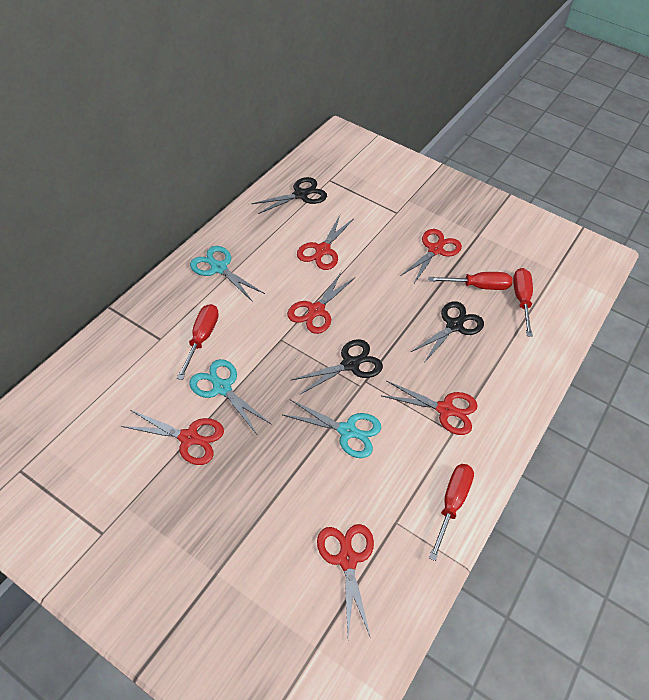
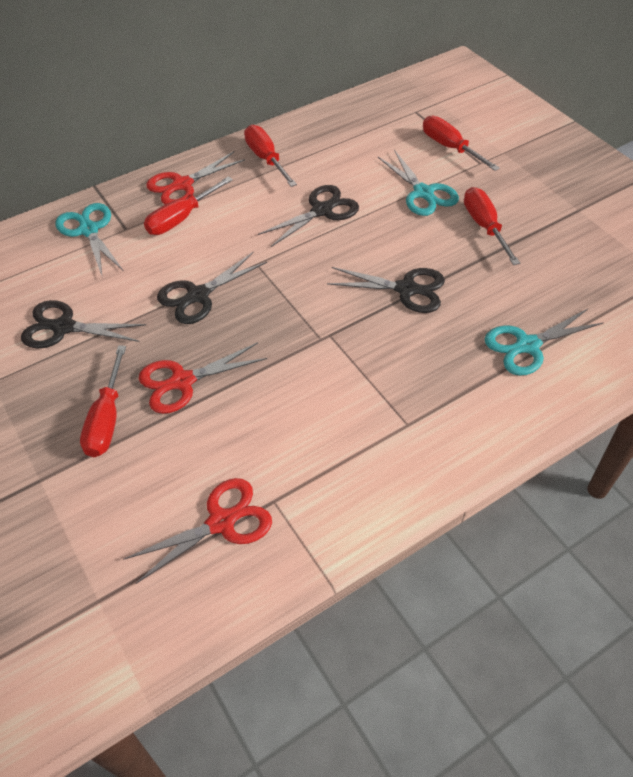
black scissors: [251,177,327,214] [292,339,383,395] [411,301,484,363] = 3 -> [21,300,146,348] [157,252,267,324] [258,185,359,247] [327,267,445,313] = 4
red scissors: [121,410,224,465] [287,271,355,334] [297,215,353,270] [317,524,374,638] [382,381,478,435] [400,229,462,283] = 6 -> [123,478,272,584] [139,342,267,414] [146,151,245,205] = 3
red screwdriver: [177,304,219,380] [428,272,513,290] [429,464,474,561] [513,268,533,337] = 4 -> [80,345,126,457] [144,176,233,235] [244,125,297,187] [423,116,500,171] [464,187,520,265] = 5

